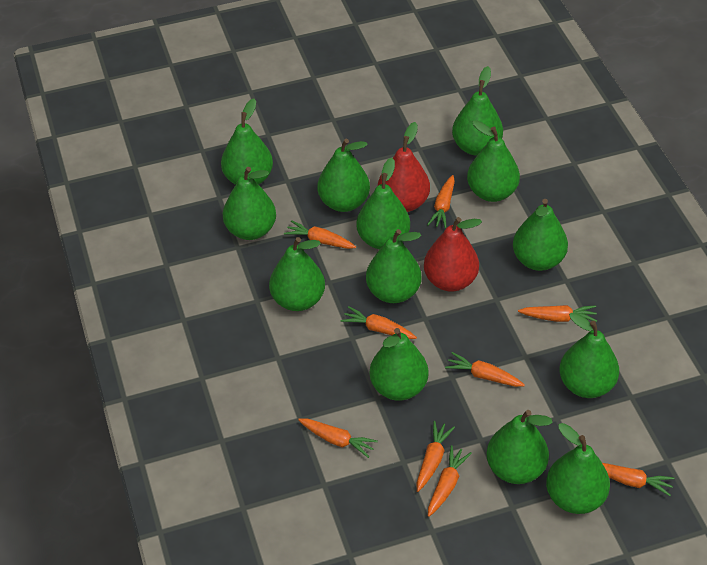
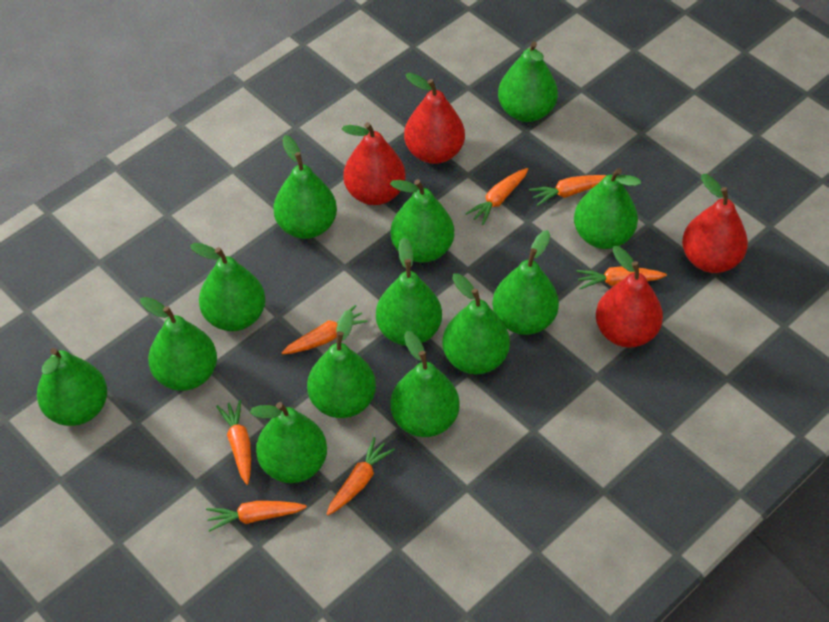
orange carrot: [284,220,356,249] [298,418,378,458] [341,306,417,339] [417,421,455,492] [427,175,455,229] [428,445,472,517] [445,352,525,387] [518,305,597,322] [602,463,675,496] = 9 -> [206,501,307,532] [216,400,251,485] [281,305,368,354] [326,437,395,516] [465,168,528,225] [529,175,607,206] [576,266,667,289] = 7
red pear: [378,122,430,212] [424,217,482,291] = 2 -> [342,122,406,205] [404,73,465,164] [596,246,663,347] [682,174,748,273] = 4

